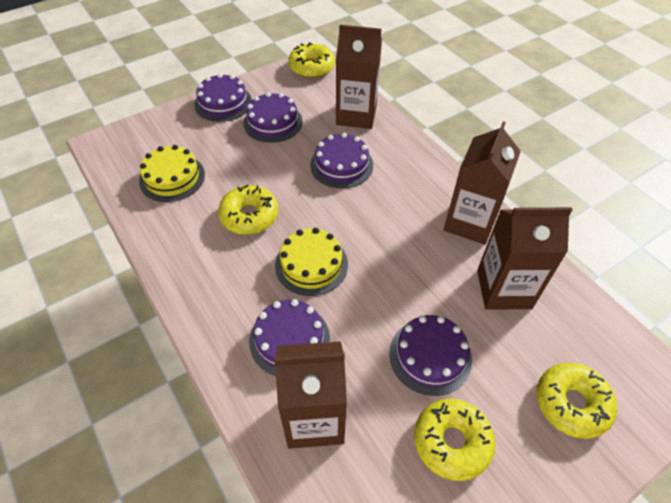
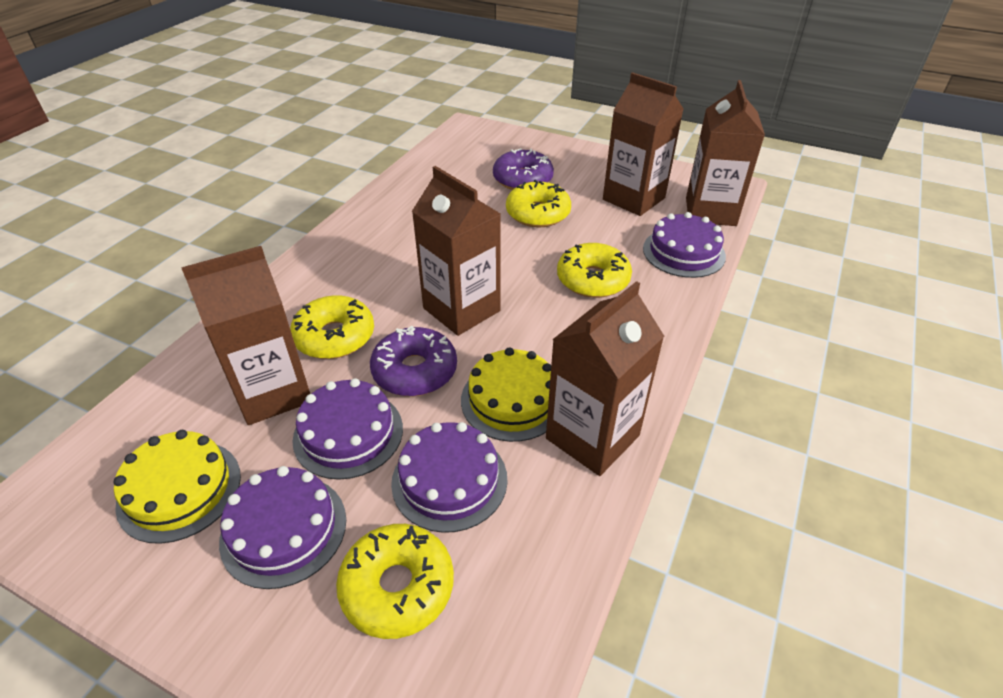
brown carton: [274,341,347,449] [336,25,382,129] [444,121,521,245] [477,207,573,310] = 4 -> [181,246,310,425] [412,166,501,336] [546,281,664,476] [603,72,683,216] [686,80,765,226] = 5
purple cake: [194,73,252,122] [243,92,302,143] [249,299,330,376] [310,133,373,188] [389,315,472,396] = 5 -> [219,466,346,589] [292,378,403,480] [391,422,507,533] [643,212,726,278] = 4
purple donut: none = 0 -> [370,325,457,396] [493,148,554,190] = 2

